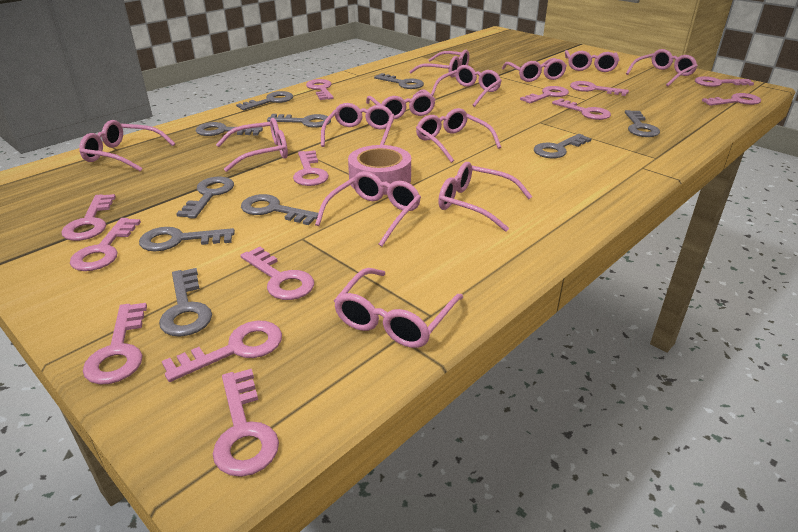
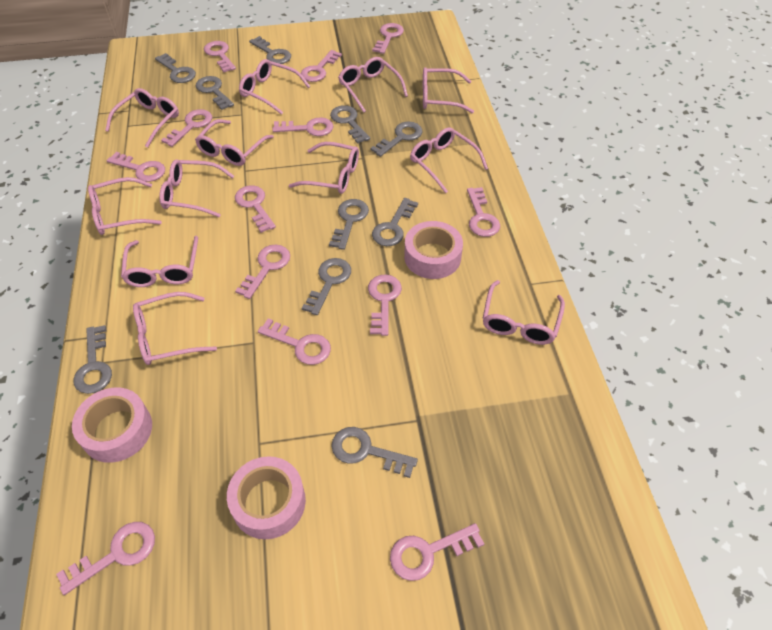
pink glasses: [79,120,175,172] [216,118,288,172] [315,171,421,246] [321,103,395,147] [334,268,463,348] [366,89,436,119] [410,50,469,78] [416,108,501,163] [431,65,502,107] [438,162,533,232] [502,58,567,82] [565,50,619,72] [626,49,698,86] = 13 -> [88,177,162,235] [105,88,179,148] [121,236,198,287] [133,292,217,365] [159,159,234,217] [195,119,274,166] [239,59,310,115] [289,142,359,194] [338,57,408,113] [410,127,488,193] [423,67,474,113] [483,280,565,345] = 12
pink tape: [348,145,411,195] = 1 -> [72,387,152,463] [227,456,306,539] [404,221,463,279] = 3

